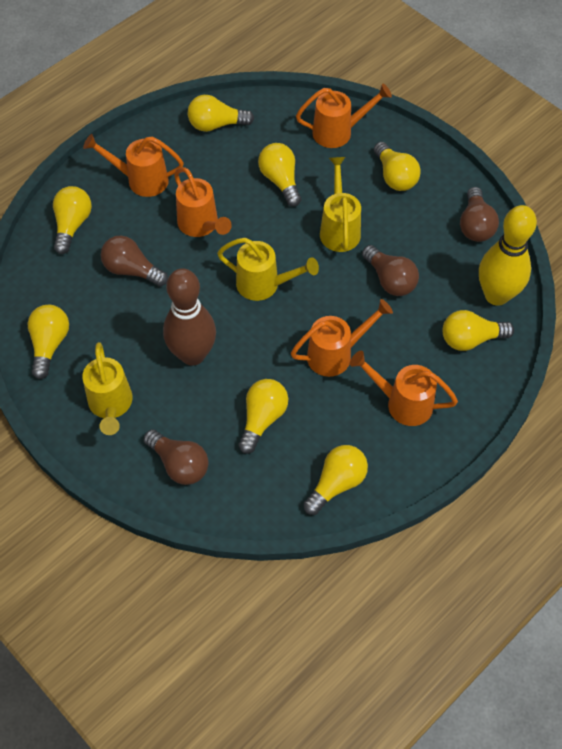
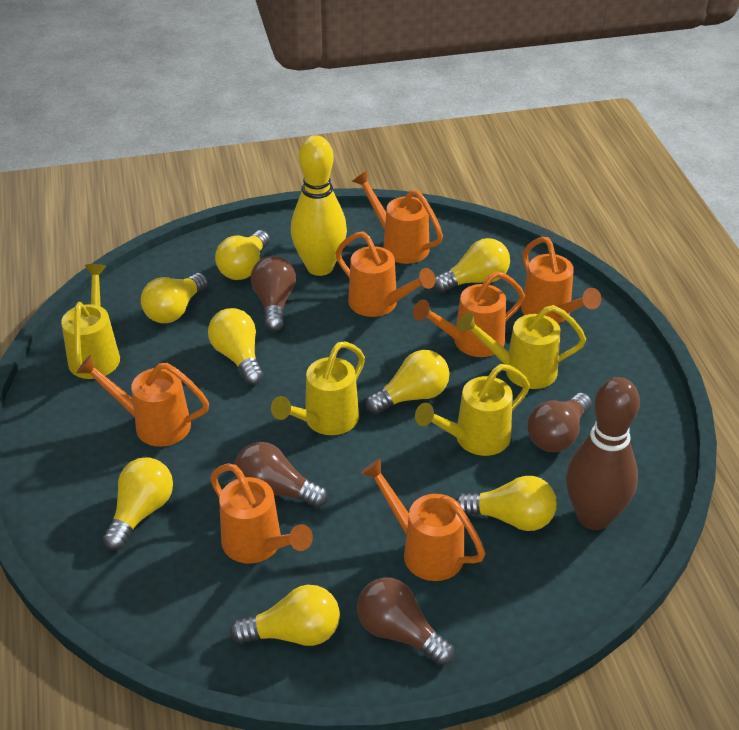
orange watering can: [83,134,184,197] [174,167,232,237] [291,299,393,377] [296,83,392,148] [350,351,458,426] = 5 -> [77,355,209,447] [210,463,313,564] [336,231,436,317] [352,171,443,264] [361,458,485,581] [413,271,525,357] [521,237,601,323] = 7
yellow watering can: [82,342,133,435] [217,238,319,301] [320,157,361,252] = 3 -> [61,264,120,379] [271,341,365,435] [415,364,530,456] [458,305,586,389] = 4

